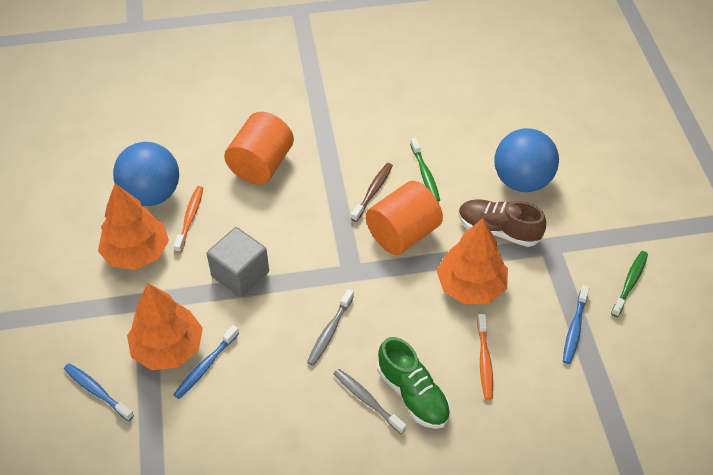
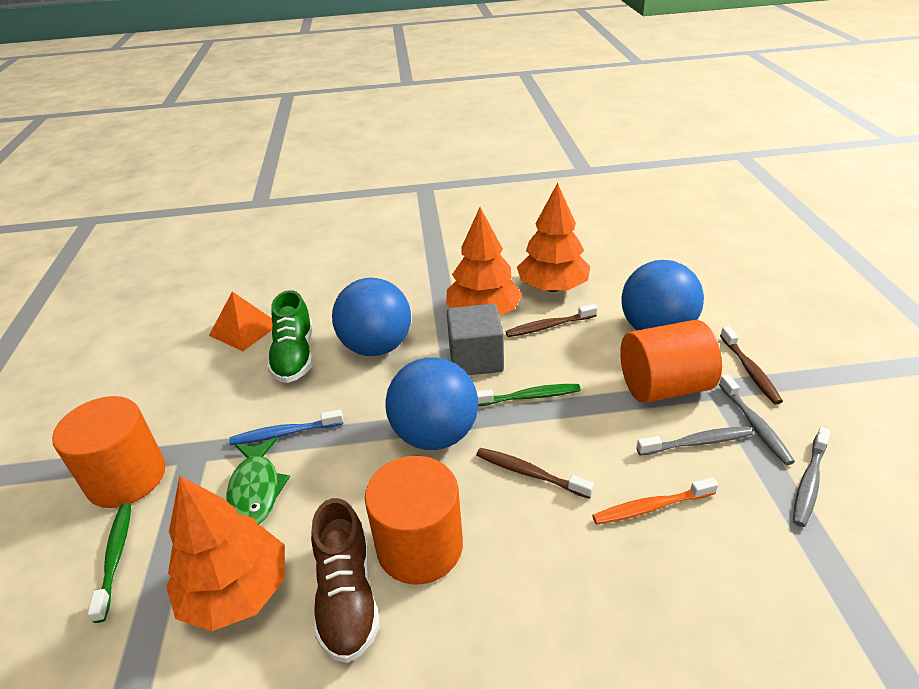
blue ball: [113,142,179,206] [494,128,559,192] = 2 -> [332,278,411,356] [385,357,478,450] [621,260,704,330] = 3
blue toothbrush: [64,363,134,421] [173,325,239,399] [563,285,589,364] = 3 -> [229,410,343,445] = 1
brown toothbrush: [351,163,393,222] = 1 -> [476,448,594,499] [505,304,597,337] [720,326,783,404] = 3
green fish: none = 0 -> [226,437,290,525] = 1
grey toothbrush: [307,289,354,366] [333,368,407,434] = 2 -> [636,426,753,455] [719,374,795,465] [793,427,830,527] = 3
orange cylinder: [224,112,294,184] [366,181,443,255] = 2 -> [52,396,165,508] [365,456,463,585] [620,320,722,403] = 3
orange pyramid: none = 0 -> [209,291,273,351] = 1
orange toothbrush: [174,186,203,253] [477,314,493,400] = 2 -> [592,477,718,525] = 1

